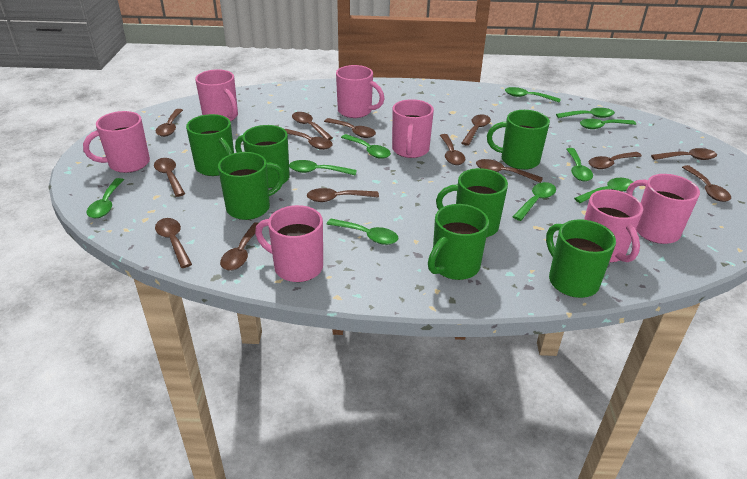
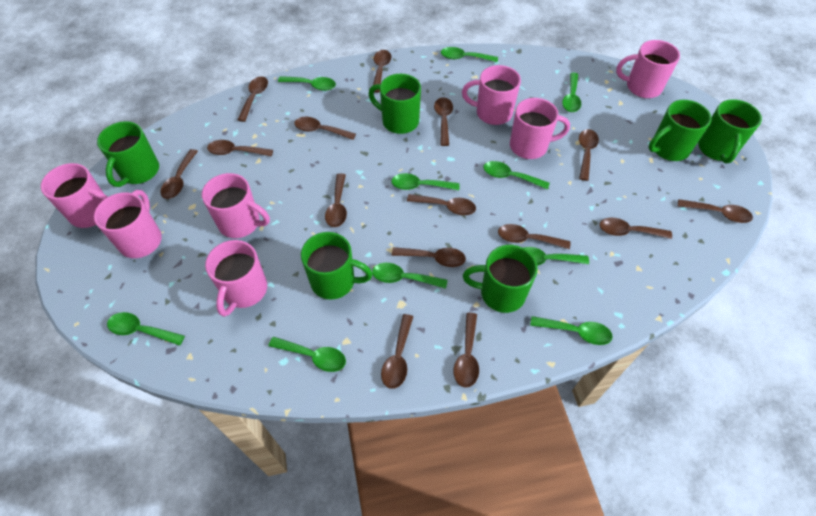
brown spoon: [154,158,185,197] [155,218,192,268] [156,109,183,137] [220,222,258,270] [285,129,333,150] [292,112,333,140] [307,188,379,202] [324,118,376,138] [440,134,465,165] [462,114,491,146] [476,159,543,183] [589,152,642,169] [651,148,717,160] [682,165,731,202] = 14 -> [160,149,198,199] [207,140,273,157] [238,76,268,122] [294,117,356,140] [325,174,347,227] [373,50,391,93] [381,314,413,389] [392,247,466,267] [407,194,476,215] [434,97,453,146] [454,313,479,388] [498,224,571,249] [579,129,599,181] [600,218,672,239] [678,199,753,223] = 15
green mug: [186,114,234,176] [218,152,285,220] [235,125,290,188] [428,204,489,280] [436,168,508,237] [487,110,550,170] [546,219,616,298] = 7 -> [97,121,159,187] [301,232,372,300] [369,74,421,134] [463,245,538,313] [649,100,712,161] [698,99,762,164] = 6

